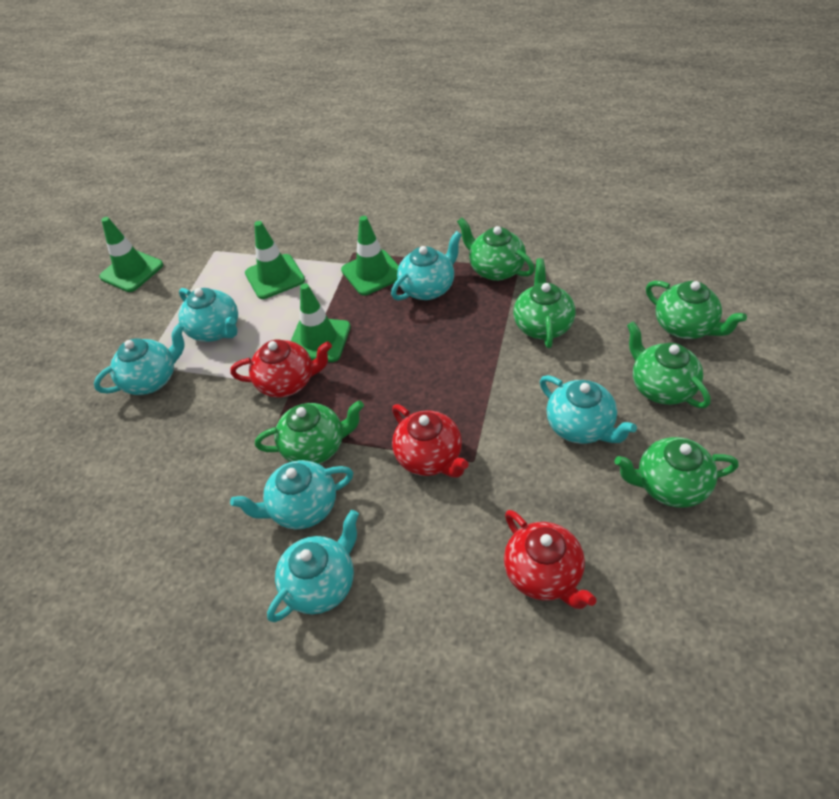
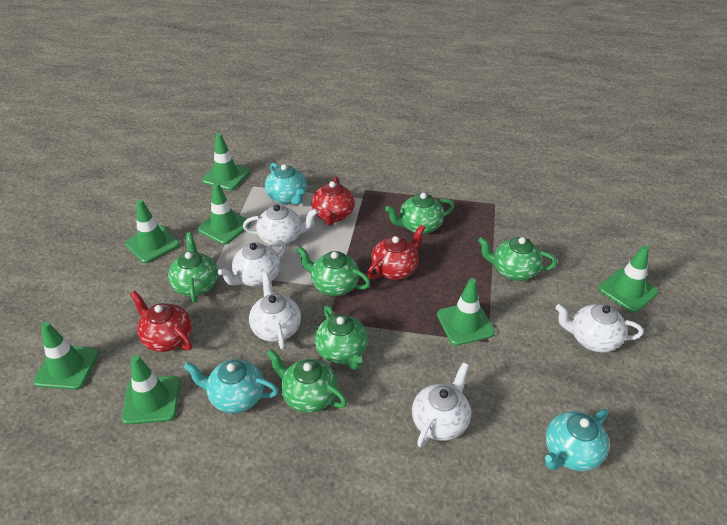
green traffic cone: [99,217,163,292] [245,221,305,299] [291,283,351,362] [341,216,399,295] = 4 -> [34,322,99,390] [121,355,180,425] [125,199,180,263] [197,182,251,245] [202,133,250,191] [437,278,495,346] [598,245,658,313] = 7
turquoise teapot: [94,323,185,395] [179,288,238,342] [230,460,353,529] [267,510,359,622] [391,231,462,301] [540,375,637,444] = 6 -> [184,359,279,413] [265,163,307,205] [545,409,609,471] = 3
white teapot: none = 0 -> [218,241,286,287] [243,204,318,247] [249,273,301,350] [412,362,471,447] [555,304,643,353] = 5

